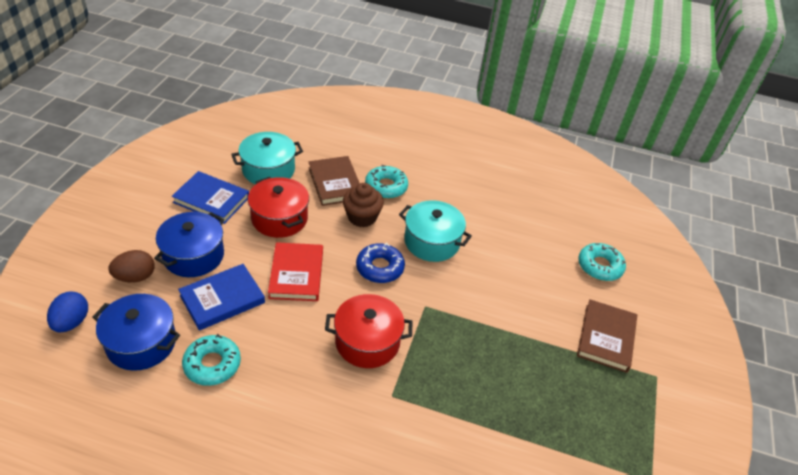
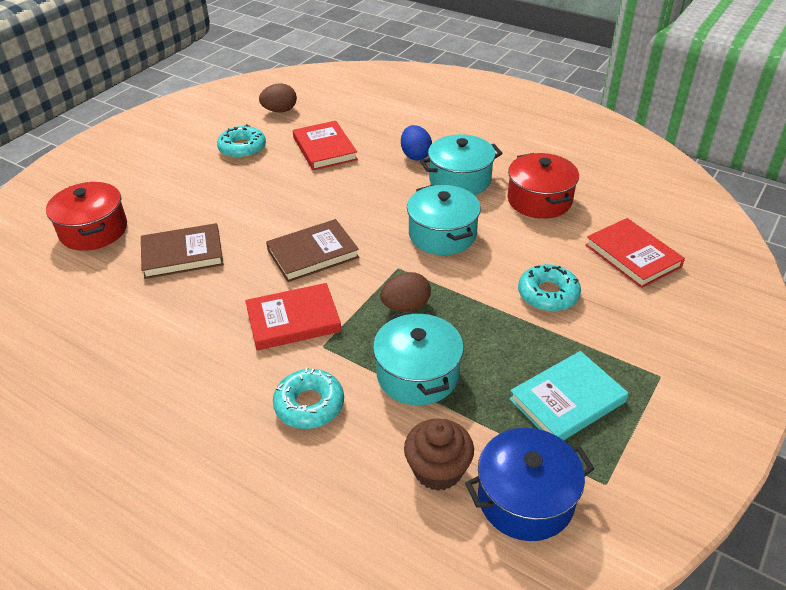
blue book: [172,171,249,224] [178,264,265,331] = 2 -> none = 0
blue donut: [356,243,405,283] = 1 -> none = 0
blue pot: [92,294,180,371] [154,212,224,277] = 2 -> [465,428,595,541] = 1
brown egg: [108,250,155,282] = 1 -> [259,83,297,112] [380,272,431,312] = 2
red book: [268,242,323,301] = 1 -> [245,283,342,351] [293,121,358,170] [585,218,685,288] = 3
turquoise book: none = 0 -> [509,351,628,440] = 1
turquoise pot: [231,132,303,185] [399,200,472,262] = 2 -> [373,311,464,406] [407,185,481,255] [420,134,503,195] = 3

